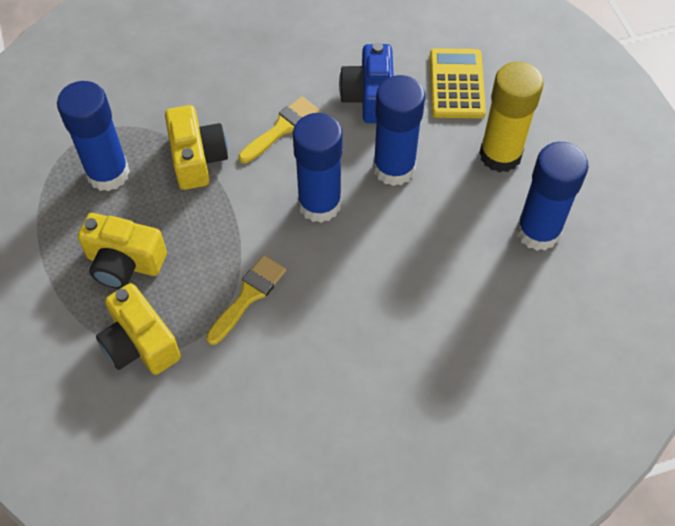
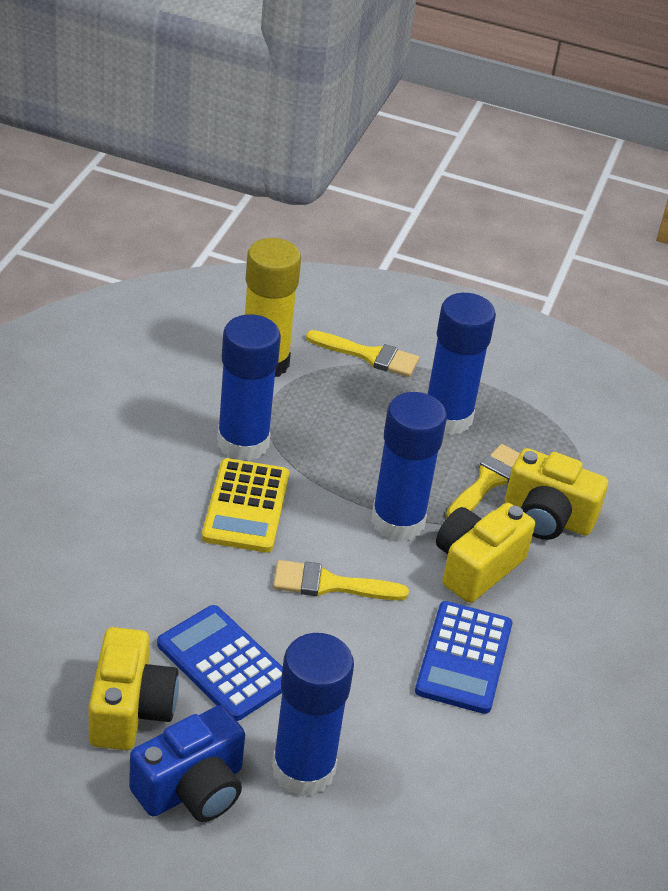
blue calculator: none = 0 -> [157,605,283,721] [415,601,512,714] = 2
yellow brush: [206,255,286,345] [238,96,320,164] = 2 -> [273,560,409,600] [306,330,419,377] [446,444,520,518] = 3

